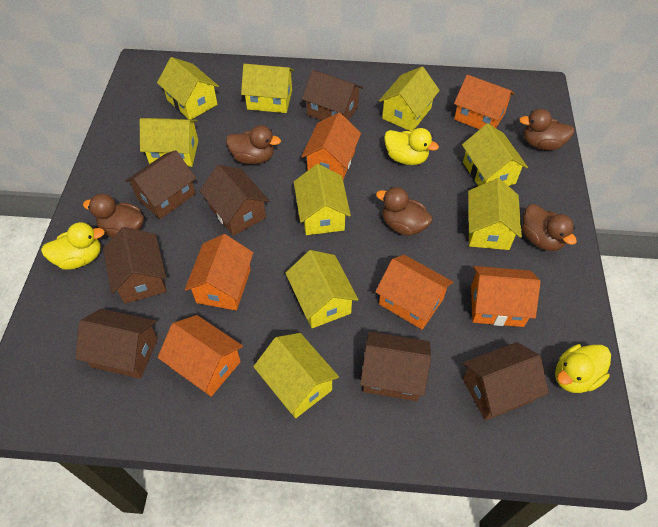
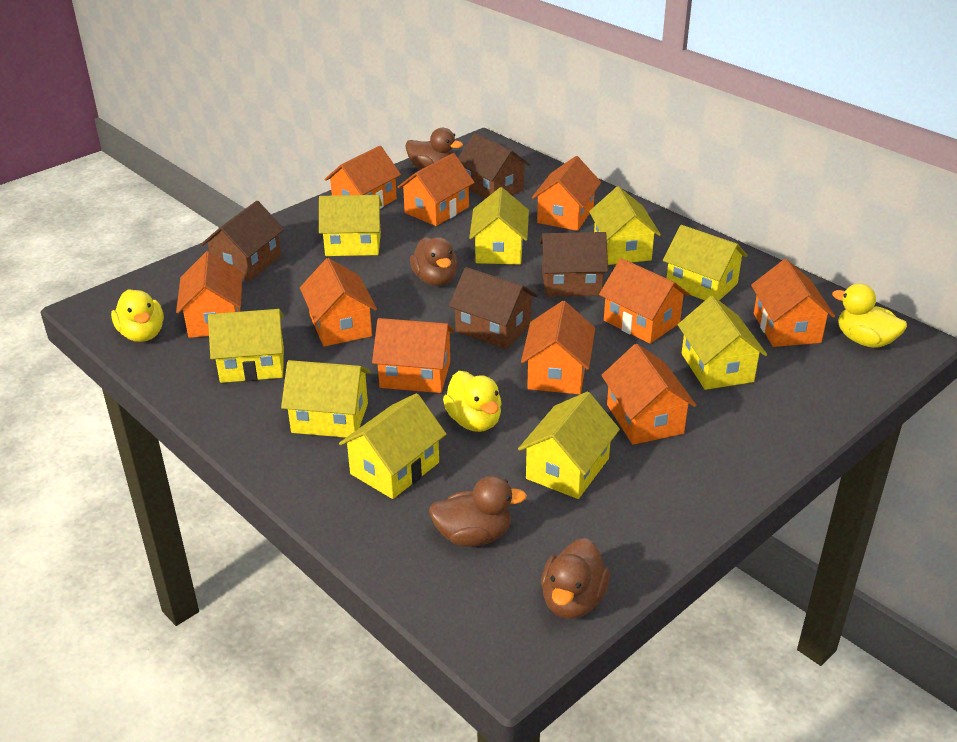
brown duck: [83,194,144,238] [226,125,281,164] [376,187,433,236] [519,109,575,150] [522,204,577,251] = 5 -> [405,128,463,170] [410,237,458,286] [429,475,527,546] [541,538,610,619] = 4
brown house: [75,309,158,379] [103,227,167,304] [125,150,196,219] [200,165,269,236] [302,70,363,121] [360,332,431,401] [463,342,549,420] = 7 -> [201,201,284,281] [449,267,538,349] [458,133,530,199] [539,232,608,297] = 4
orange house: [158,315,243,396] [185,234,254,311] [301,113,361,179] [375,255,453,330] [454,75,514,129] [471,266,541,327] = 6 -> [176,251,242,338] [300,258,377,347] [324,146,401,209] [372,318,454,393] [397,153,475,226] [521,301,595,394] [532,156,601,231] [599,258,690,344] [601,344,697,445] [751,259,835,347] = 10

